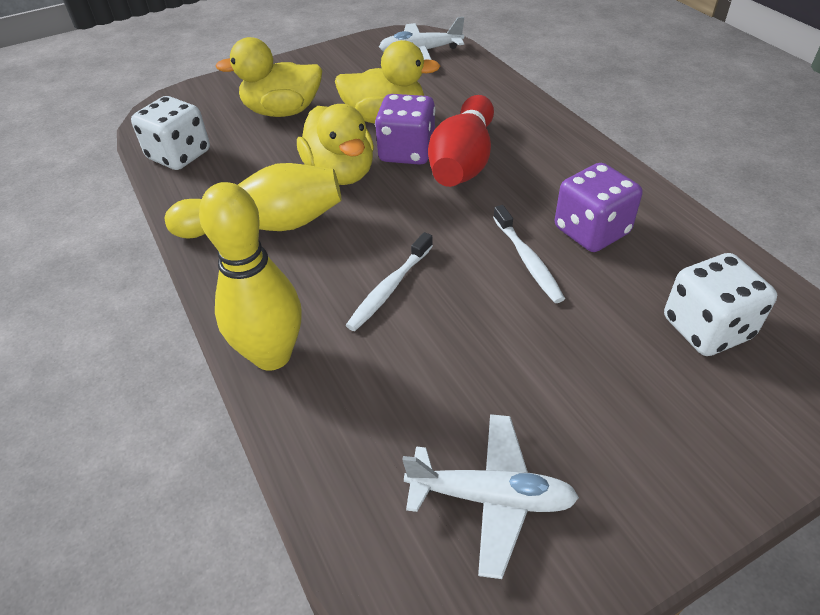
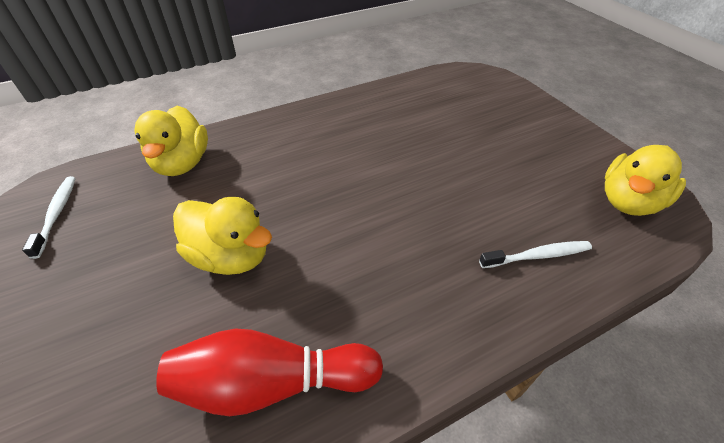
purple dice: [375,94,435,165] [555,163,642,252] = 2 -> none = 0
white dice: [131,96,210,170] [664,253,777,356] = 2 -> none = 0
white plane: [379,17,464,60] [402,414,579,579] = 2 -> none = 0
yellow bowling pin: [165,163,342,239] [199,182,302,371] = 2 -> none = 0

